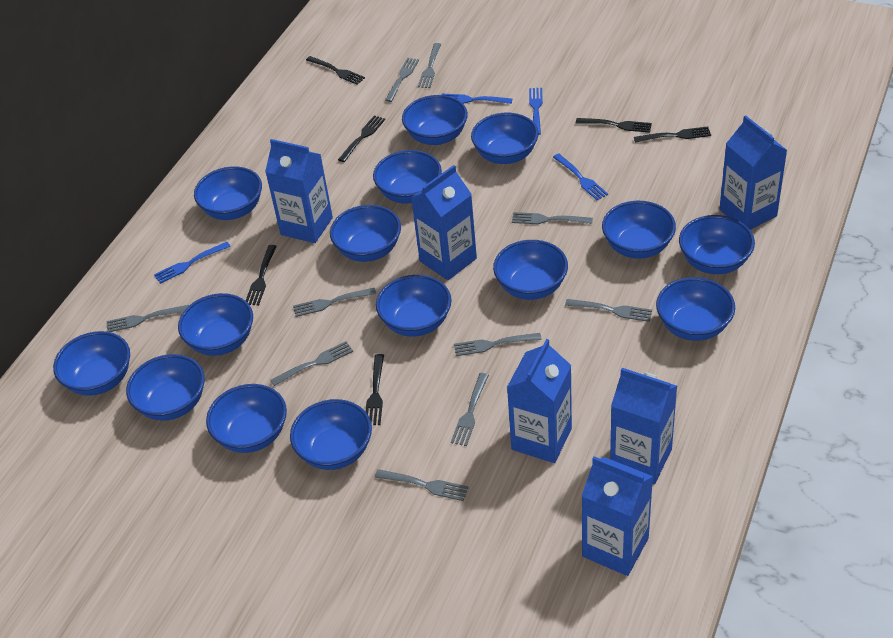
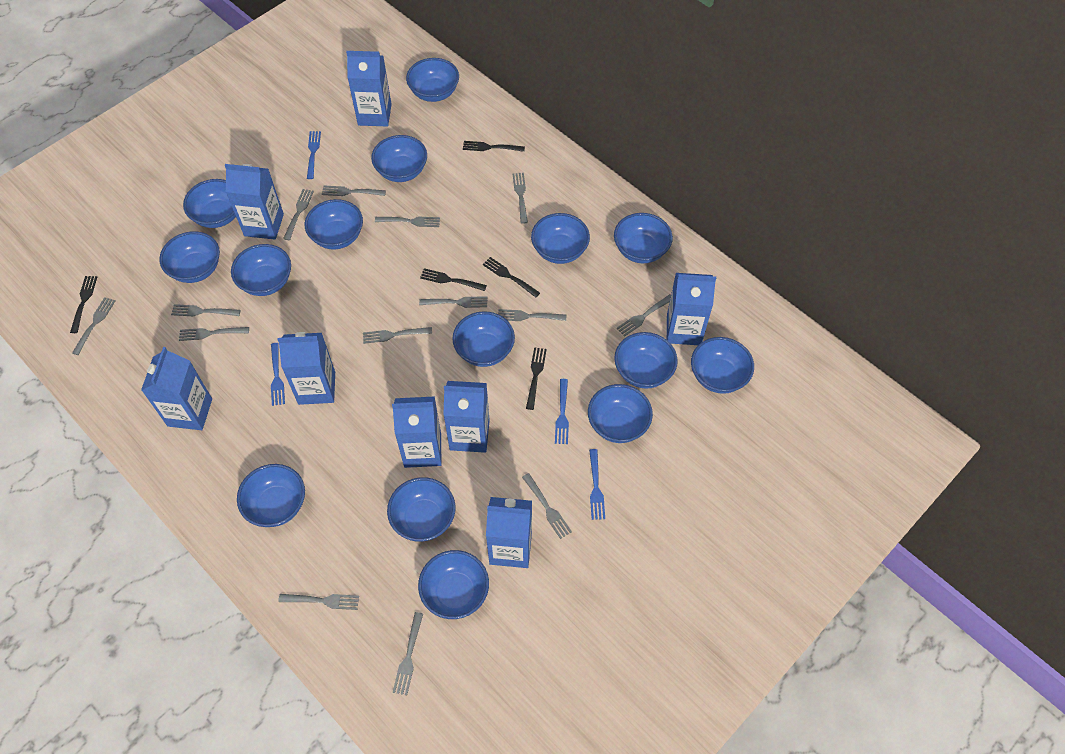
black fork: [246,245,277,306] [306,56,365,85] [338,115,385,162] [366,354,384,425] [576,118,652,133] [634,127,711,143] = 6 -> [70,276,97,333] [420,268,487,291] [463,141,525,152] [483,257,540,298] [526,347,547,410] = 5
blue carton: [265,139,333,243] [411,165,477,280] [507,339,572,463] [582,456,653,576] [610,368,677,484] [719,115,787,230] = 6 -> [141,347,212,430] [225,164,284,240] [278,332,335,405] [346,51,392,127] [392,396,441,468] [443,381,490,453] [486,497,532,568] [667,273,716,345] = 8
grey fork: [107,305,189,332] [270,341,353,386] [293,288,376,317] [375,469,469,501] [385,58,419,102] [418,43,441,88] [451,373,489,446] [454,333,542,356] [512,212,593,224] [565,299,652,322] = 10 -> [72,297,116,355] [171,304,240,316] [179,327,249,341] [278,594,359,610] [283,189,314,240] [322,186,386,196] [363,327,432,344] [375,217,440,227] [393,612,423,695] [419,296,487,308] [498,309,566,321] [513,173,528,224] [522,473,572,539] [617,294,671,337] = 14

